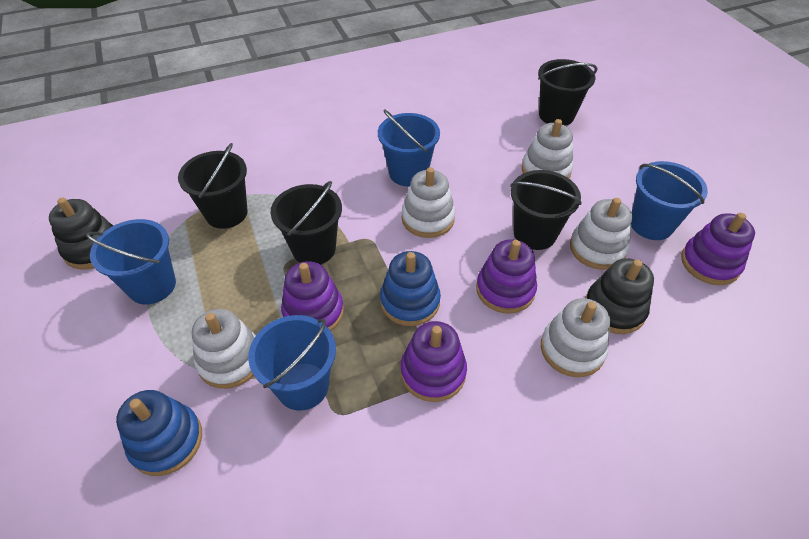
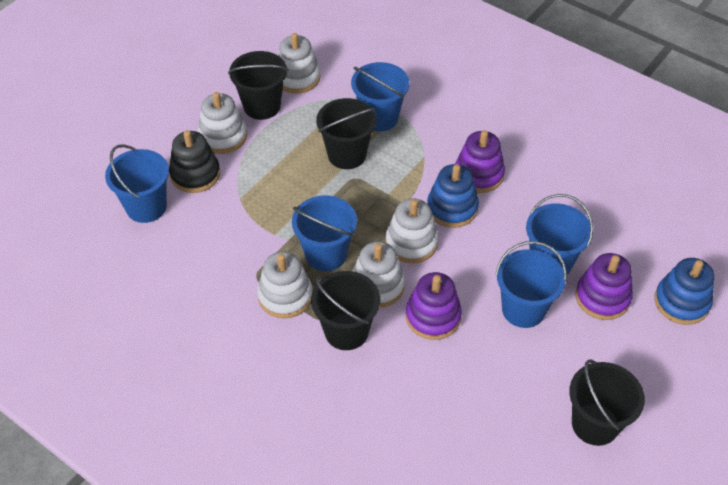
black stacking toy: [49,198,113,270] [585,258,654,334] = 2 -> [169,130,220,193] = 1
blue bucket: [86,219,176,305] [248,315,336,411] [378,109,440,187] [631,161,708,240] = 4 -> [105,144,169,223] [292,195,357,271] [351,62,409,132] [495,241,567,328] [526,194,593,275] = 5
purple stacking toy: [281,261,344,331] [401,321,467,402] [476,239,537,314] [681,213,755,285] = 4 -> [406,272,462,340] [455,130,505,193] [575,253,633,320] = 3

